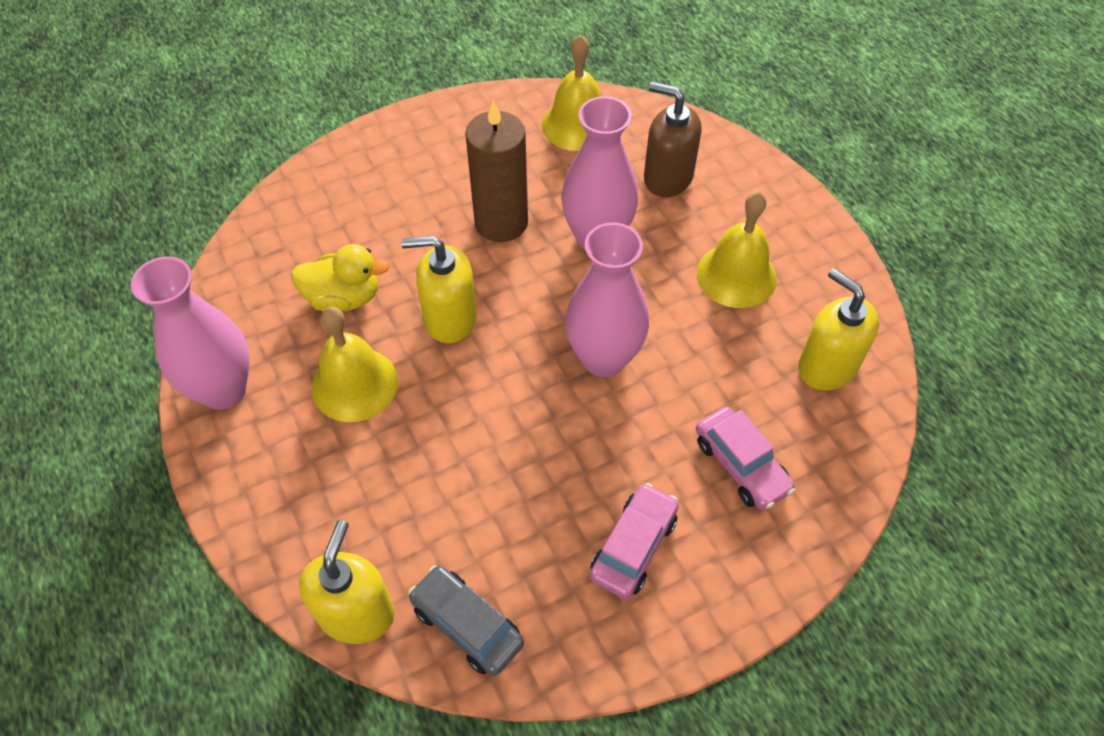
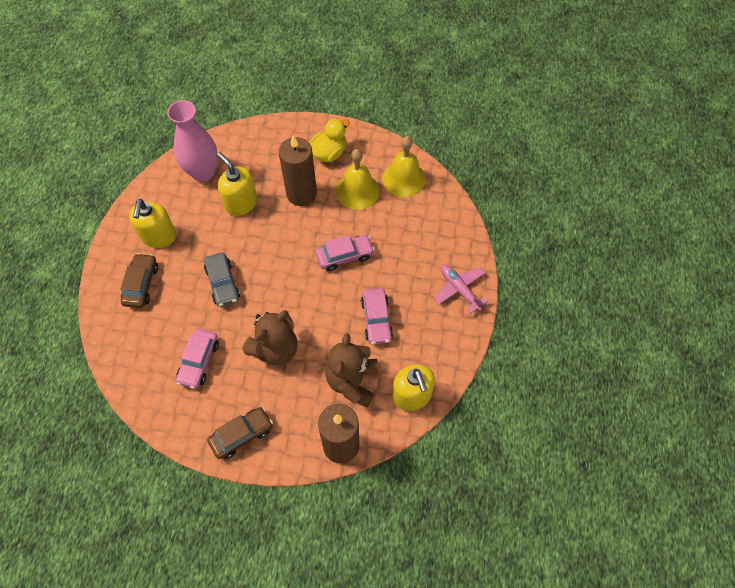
brown candle: [465,100,528,242] = 1 -> [279,136,317,206] [318,404,359,464] = 2
brown car: none = 0 -> [121,253,158,308] [207,407,273,459] = 2
brown soap dispenser: [644,82,702,197] = 1 -> none = 0
brown teddy bear: none = 0 -> [243,310,298,365] [325,333,378,408] = 2
pink car: [590,483,679,599] [696,406,795,510] = 2 -> [176,329,219,389] [316,235,375,271] [361,288,393,344] = 3
pink plane: none = 0 -> [434,264,489,314] = 1
pink vase: [131,256,250,410] [561,96,638,251] [565,222,649,377] = 3 -> [167,100,218,182] = 1
yellow bell: [312,307,398,422] [542,35,601,151] [697,192,777,308] = 3 -> [336,149,380,210] [383,136,426,197] = 2

